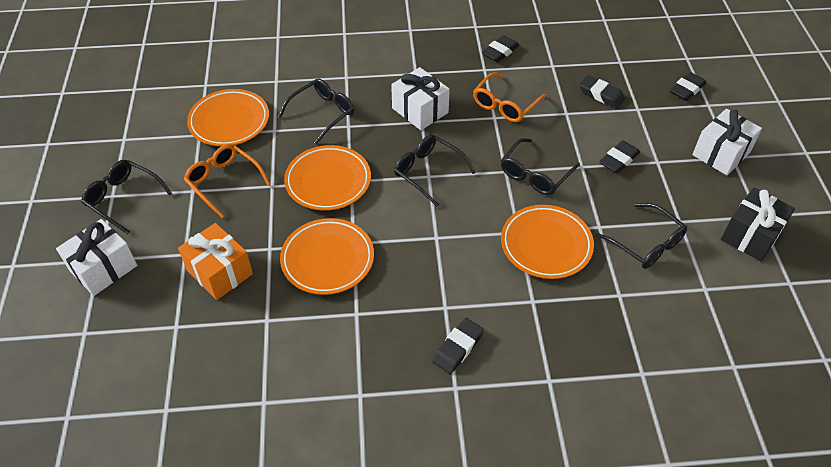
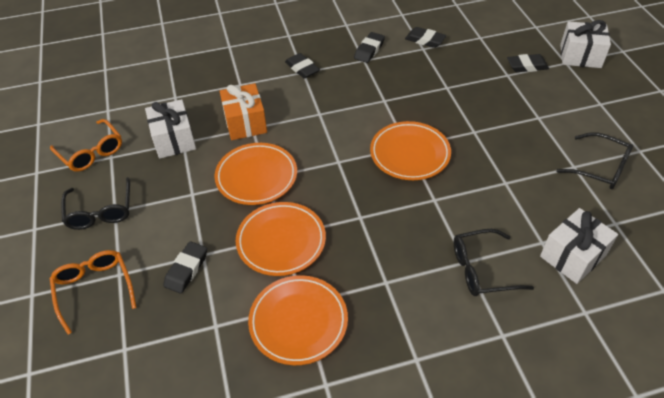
black gift: [721,187,795,261] = 1 -> none = 0
black glasses: [81,160,172,234] [278,79,354,144] [394,134,476,207] [501,138,580,195] [596,203,687,269] = 5 -> [61,177,130,230] [454,229,534,296] [556,132,633,189] = 3

